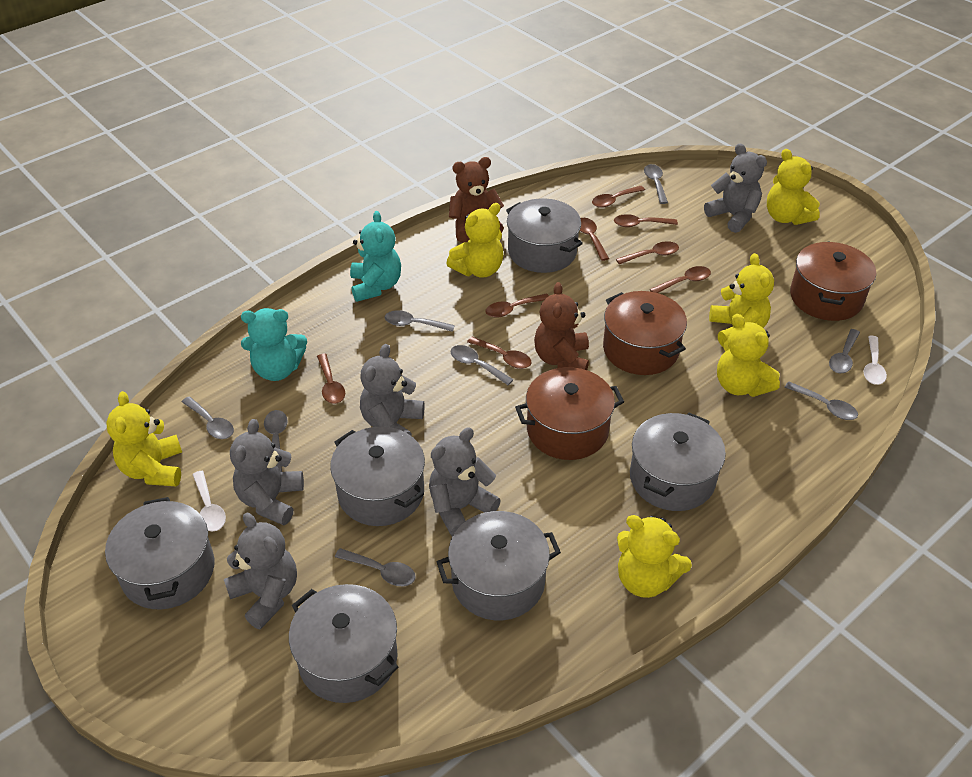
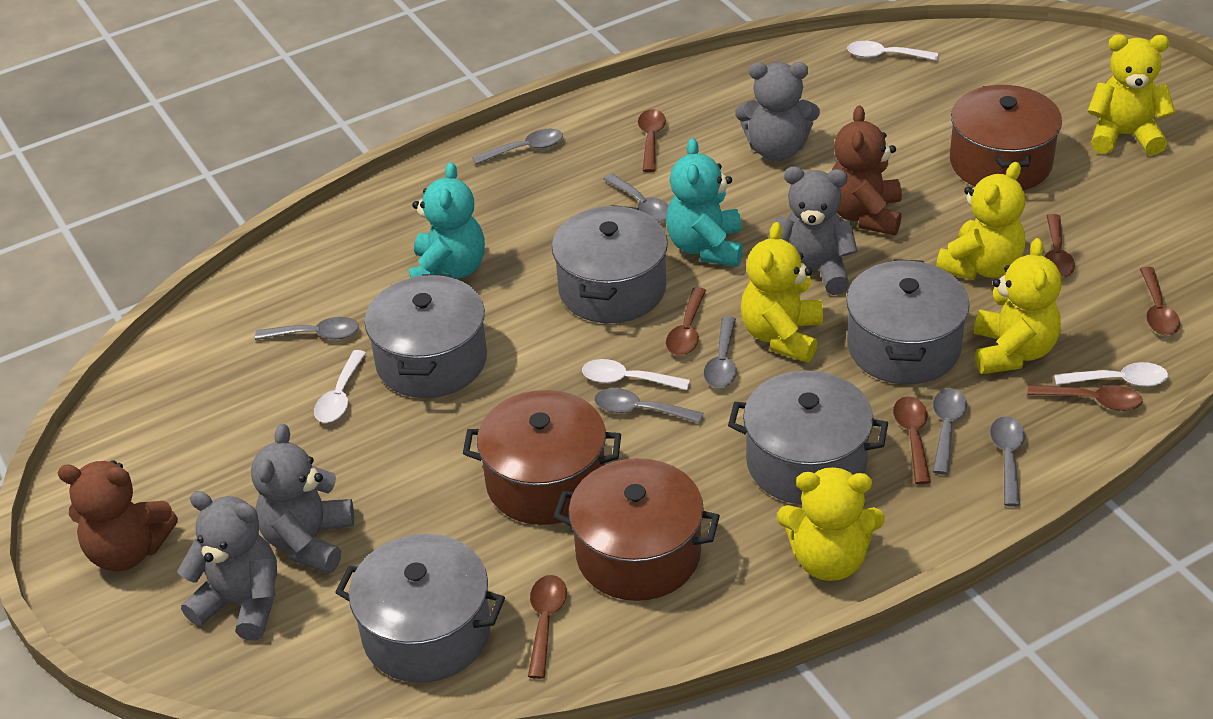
brown spoon: [317,354,345,404] [467,337,531,369] [485,293,549,318] [580,218,609,261] [592,186,645,208] [614,214,678,227] [616,241,679,264] [650,266,711,293] = 8 -> [528,575,567,679] [638,109,666,172] [666,287,706,356] [893,396,931,484] [1027,385,1143,411] [1044,214,1075,278] [1140,267,1180,335] = 7
grey pot: [105,497,215,609] [289,584,398,703] [330,427,425,526] [437,511,561,620] [506,198,583,273] [630,413,726,511] = 6 -> [335,534,505,683] [365,274,487,398] [552,205,668,323] [728,371,888,505] [846,259,970,384] = 5
grey spoon: [182,396,234,439] [264,410,288,472] [335,548,416,586] [385,310,455,332] [451,345,514,385] [644,164,668,204] [785,382,858,420] [829,329,860,373] = 8 -> [255,317,359,340] [472,129,563,164] [594,388,703,423] [603,174,669,222] [704,316,737,388] [933,388,967,475] [990,416,1025,507] = 7
grey teddy bear: [224,512,297,629] [230,419,304,525] [360,344,425,436] [429,427,501,537] [704,143,767,233] = 5 -> [177,491,277,641] [251,424,354,574] [735,62,820,161] [768,166,858,295] = 4
white spoon: [192,471,226,532] [863,336,887,385] = 2 -> [314,350,366,423] [582,359,690,390] [847,41,938,61] [1054,362,1168,387] = 4
yellow teddy bear: [106,391,182,486] [446,203,504,278] [617,515,692,598] [709,253,774,347] [717,314,780,397] [767,149,820,225] = 6 -> [741,222,823,362] [777,467,884,581] [936,162,1025,280] [974,238,1062,374] [1087,34,1175,155] = 5

